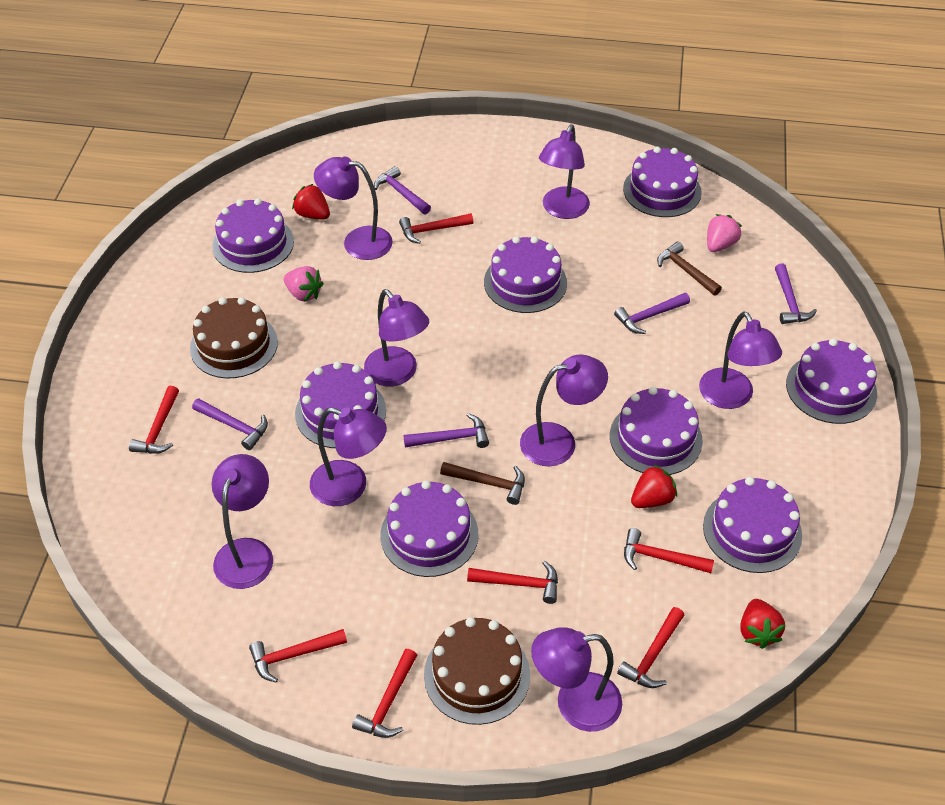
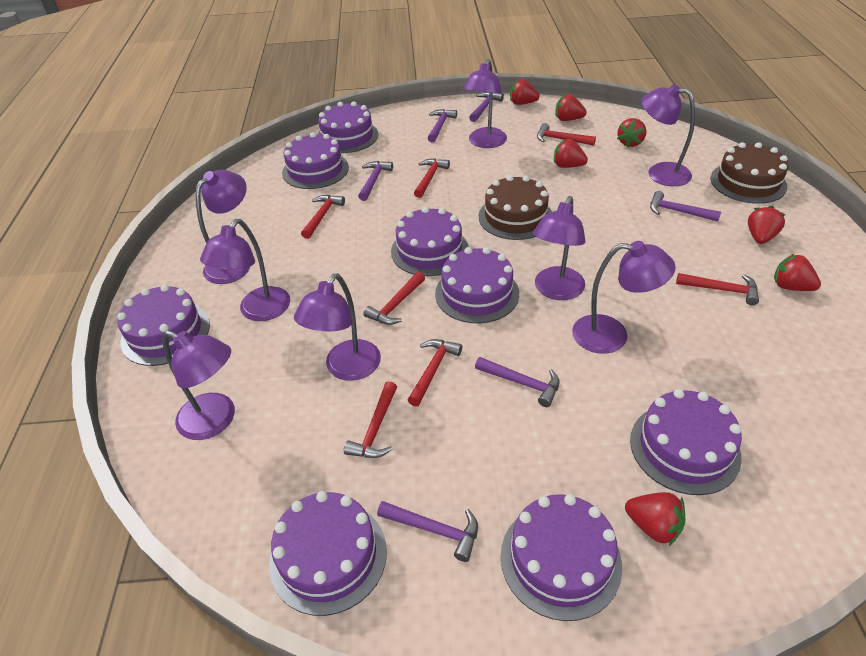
brown hammer: [440,462,525,505] [657,242,722,296] = 2 -> none = 0
pink strawberry: [284,266,324,302] [707,214,742,252] = 2 -> none = 0
purple hammer: [192,398,268,450] [374,166,431,214] [403,413,489,448] [614,293,690,334] [775,264,817,324] = 5 -> [358,161,393,201] [377,501,478,562] [428,109,457,142] [469,92,504,122] [475,357,560,407] [650,191,721,222] = 6
red strawberry: [292,184,330,220] [631,464,677,508] [740,599,785,649] = 3 -> [510,79,539,105] [554,139,588,168] [556,94,587,121] [617,118,646,148] [625,492,685,546] [748,206,786,244] [774,253,821,291] = 7

